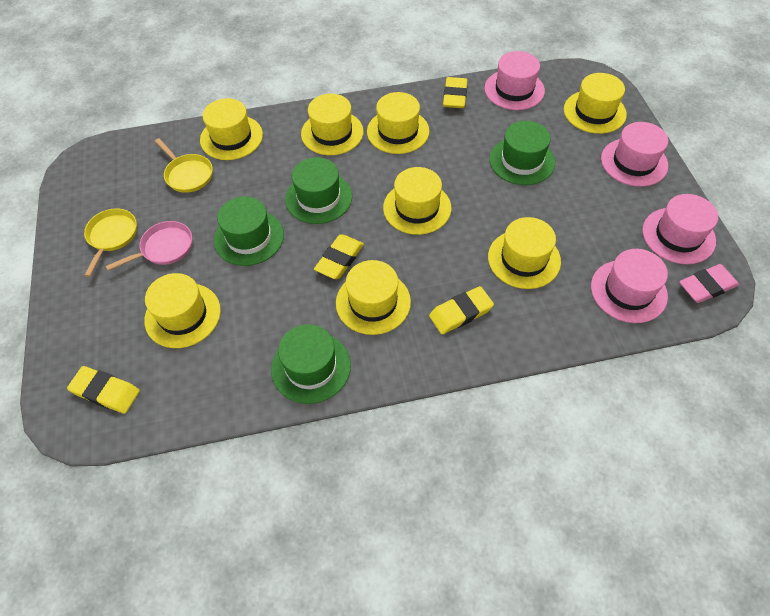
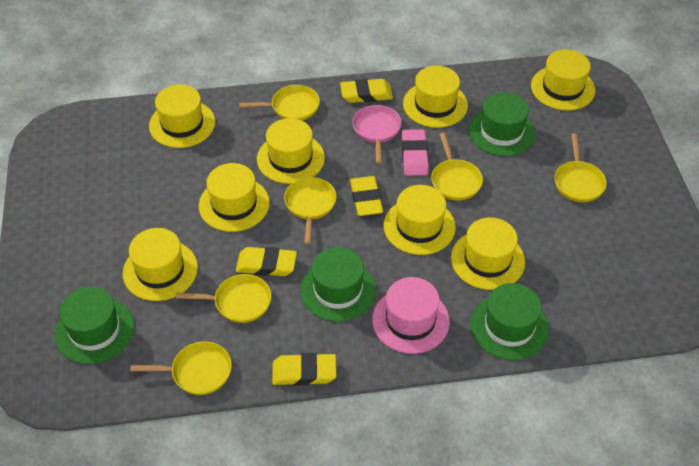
pink hat: [484,51,545,110] [591,249,668,323] [601,122,668,187] [642,194,718,264] = 4 -> [372,277,450,354] = 1
yellow pan: [84,208,137,277] [155,138,213,193] = 2 -> [130,341,232,395] [176,274,271,323] [239,85,320,121] [284,177,336,244] [431,133,483,201] [555,133,607,202] = 6

